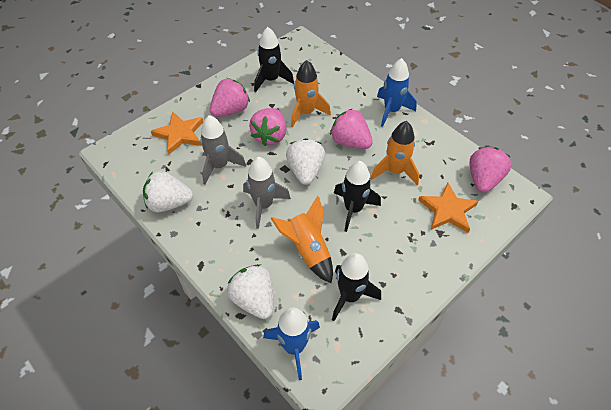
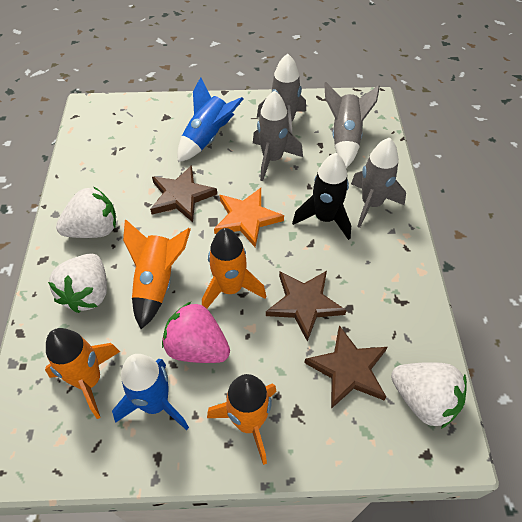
black rocket: [254,27,294,92] [332,253,381,321] [334,161,381,232] = 3 -> [292,153,351,240] = 1
brown star: none = 0 -> [150,165,217,222] [266,271,346,342] [304,325,387,409] = 3
grey rocket: [200,115,246,185] [243,157,291,229] = 2 -> [253,90,303,181] [257,53,306,134] [324,82,380,168] [351,138,406,228] = 4
orange rocket: [270,196,333,283] [291,60,331,127] [371,121,419,185] = 3 -> [45,328,120,419] [123,219,191,329] [202,228,266,308] [207,374,276,465] = 4
orange star: [151,111,203,154] [418,182,479,233] = 2 -> [214,188,284,247] = 1
pink strawberry: [210,78,250,117] [249,108,287,146] [330,108,373,149] [470,147,511,193] = 4 -> [162,302,230,363] = 1

